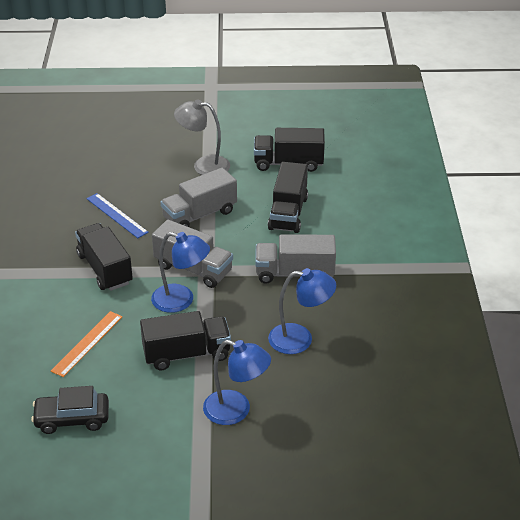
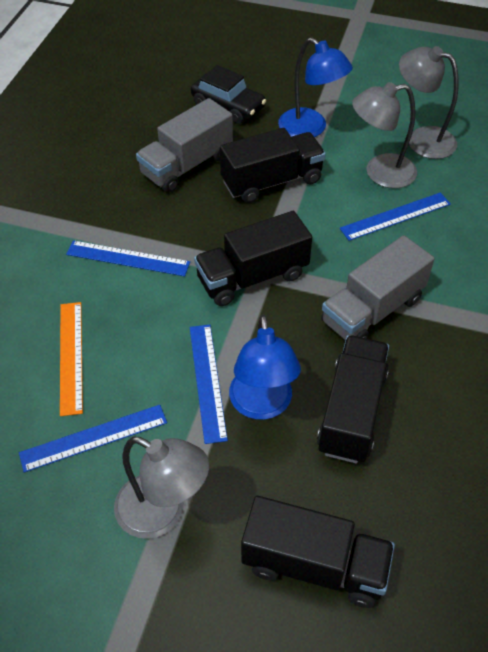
blue lamp: [151,232,210,313] [203,340,271,425] [268,268,336,354] = 3 -> [229,315,301,420] [278,38,353,137] = 2
blue ruler: [87,193,149,238] = 1 -> [19,405,167,473] [66,240,190,276] [190,325,228,444] [340,192,451,241] = 4
grey lamp: [174,99,230,175] = 1 -> [114,437,209,539] [352,82,417,188] [399,46,458,159] = 3
grey truck: [152,220,233,288] [161,167,237,227] [255,234,336,284] = 3 -> [136,98,233,193] [321,235,434,340] = 2

